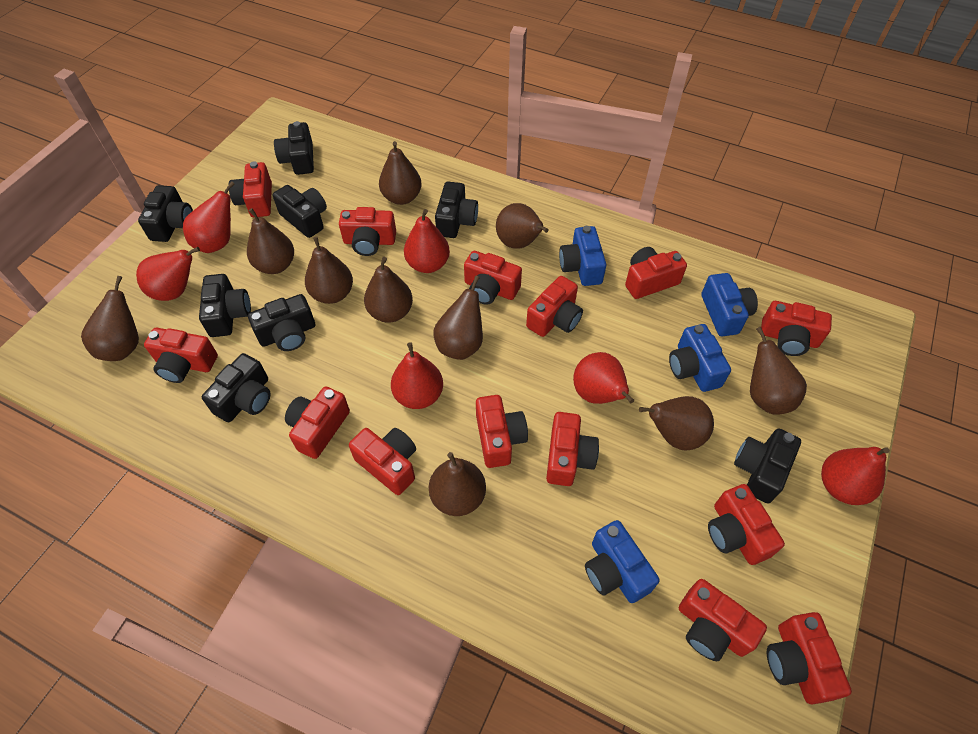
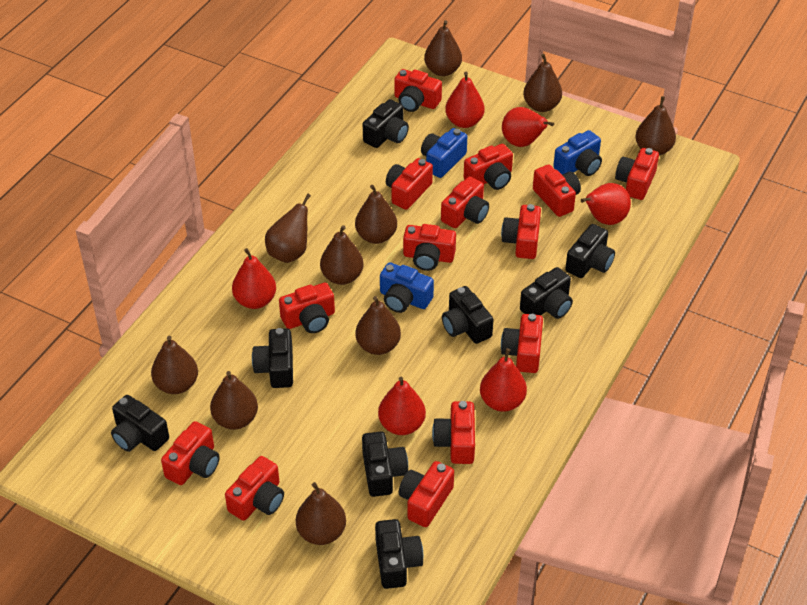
blue camera: [559,226,606,286] [585,520,660,603] [669,324,731,392] [701,273,758,336] = 4 -> [380,262,434,313] [421,128,467,178] [553,130,602,176] = 3

